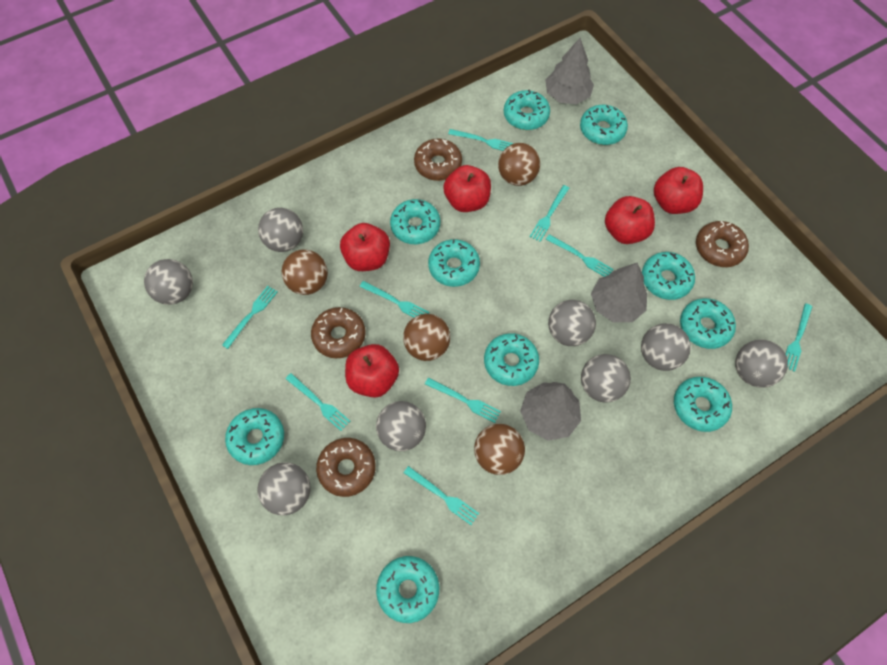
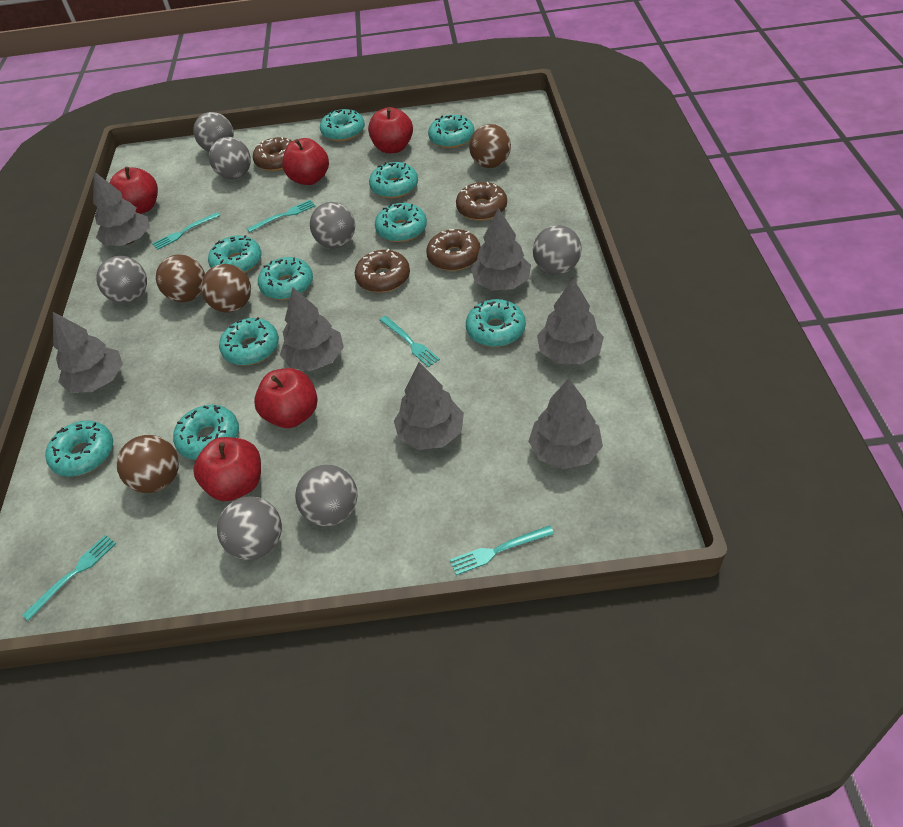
grey ball: [144,259,193,305] [257,462,311,515] [258,208,303,252] [376,401,426,451] [548,300,596,346] [581,354,631,402] [641,323,691,371] [735,339,788,388] = 8 -> [96,256,147,303] [193,112,234,152] [209,137,251,179] [217,496,282,560] [295,465,358,526] [310,202,355,248] [533,225,582,275] = 7
grey tree: [520,382,581,441] [545,38,594,104] [591,262,647,322] = 3 -> [53,312,123,393] [93,171,150,246] [280,287,344,371] [394,362,464,450] [471,208,531,290] [528,378,603,469] [537,278,604,364] = 7
turquoise fork: [222,286,278,349] [286,373,350,431] [359,281,429,318] [404,466,479,525] [425,377,501,423] [448,129,514,151] [530,185,569,242] [546,234,614,277] [786,303,812,372] = 9 -> [22,535,116,621] [152,212,220,250] [247,200,315,233] [380,316,440,367] [450,525,554,575] = 5

